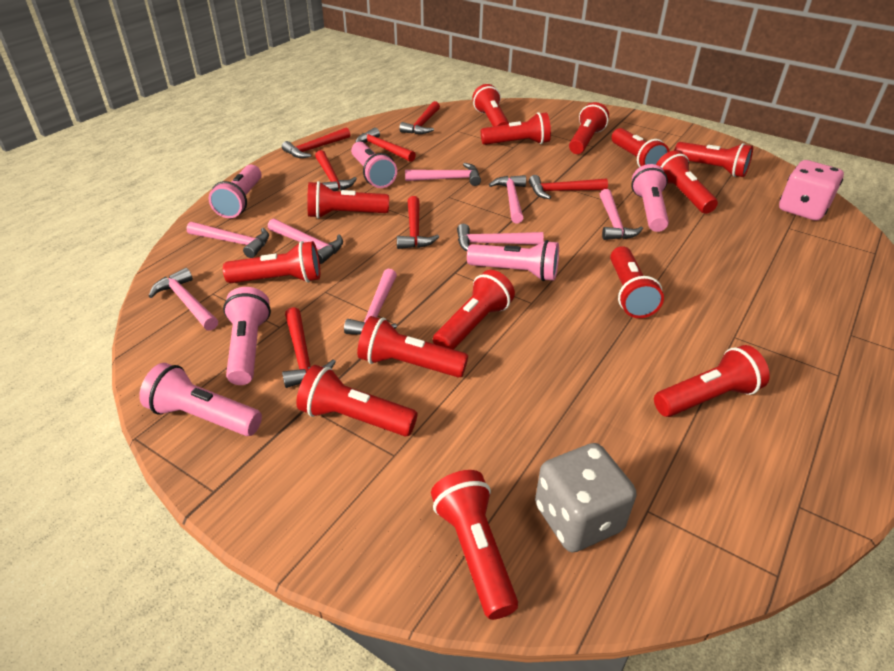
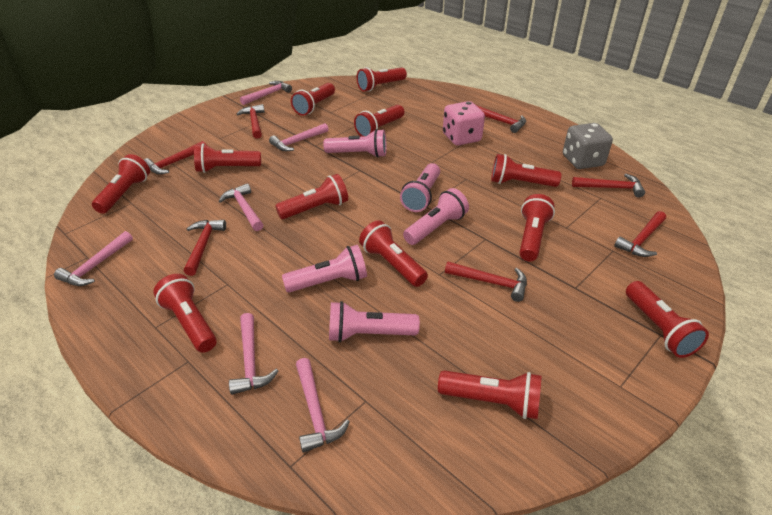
pink flashlight: [139,363,262,436] [209,165,262,218] [223,287,271,385] [351,142,397,188] [467,240,559,281] [631,164,669,232] = 6 -> [282,245,367,293] [323,129,387,158] [329,301,420,342] [400,163,440,212] [403,188,469,245] = 5
pink hammer: [148,268,218,331] [187,222,269,258] [268,219,343,264] [344,269,397,335] [405,163,481,186] [457,224,544,251] [489,175,526,223] [600,189,643,240] = 8 -> [54,231,133,286] [219,183,263,231] [229,313,278,395] [240,81,292,105] [269,123,329,151] [296,358,350,453] = 6
red flashlight: [223,241,320,283] [296,365,417,436] [307,181,389,219] [357,316,468,378] [431,470,518,620] [433,270,515,349] [472,84,509,127] [481,112,551,145] [569,102,609,154] [610,246,664,318] [612,128,669,168] [654,345,770,417] [656,150,718,214] [674,142,753,177] = 14 -> [92,154,150,214] [153,274,217,353] [194,143,261,173] [275,174,348,219] [291,83,335,116] [354,105,404,137] [357,67,407,92] [359,220,428,287] [438,371,542,419] [491,154,561,187] [519,194,555,261] [626,281,709,358] = 12

